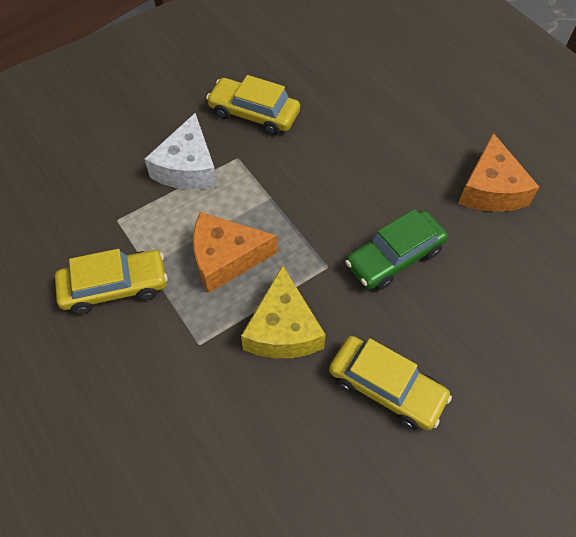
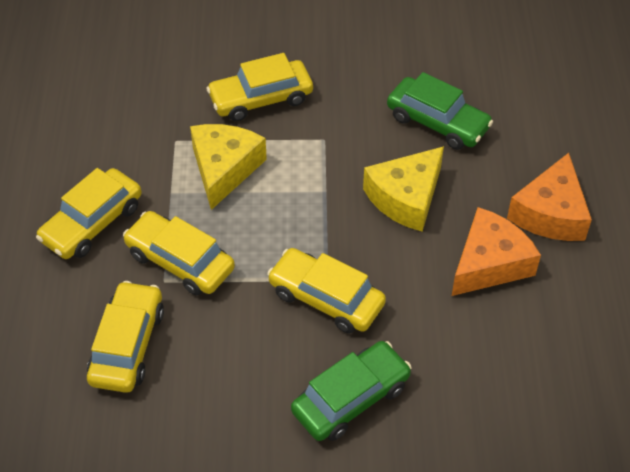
green car: [345,209,448,290] = 1 -> [291,341,412,441] [387,72,493,150] = 2
white cheese: [145,113,218,190] = 1 -> none = 0
yellow car: [55,249,168,314] [206,75,300,135] [329,336,452,430] = 3 -> [36,168,142,259] [87,281,164,393] [123,211,235,295] [206,53,313,121] [267,248,386,333] = 5
yellow cheese: [241,265,326,358] = 1 -> [190,124,267,210] [363,146,444,232] = 2

